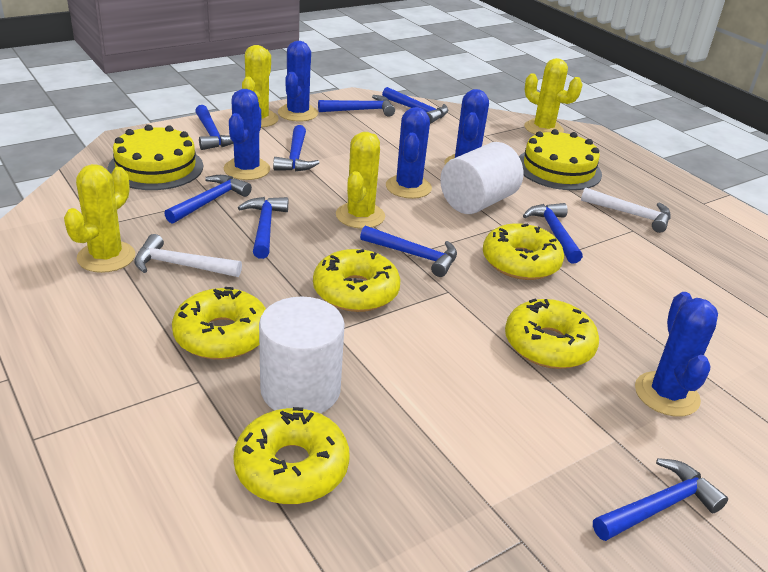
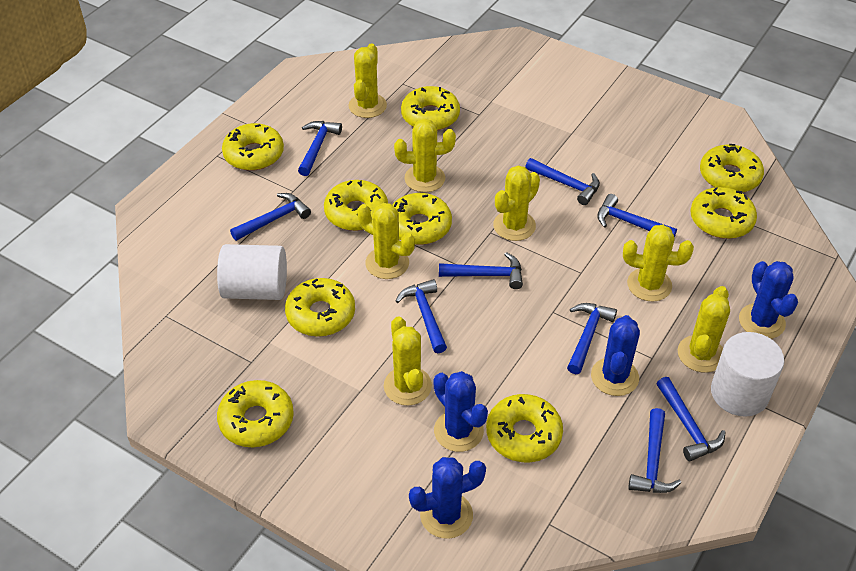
blue cactus: [224,89,270,180] [278,41,318,122] [386,107,432,199] [445,89,489,164] [635,292,718,417] = 5 -> [409,457,486,539] [433,371,488,452] [591,315,640,396] [739,261,798,339] = 4
white hammer: [134,234,242,277] [581,187,671,233] = 2 -> none = 0
yellow cactus: [64,164,135,273] [242,45,279,128] [336,132,385,229] [524,58,583,135] = 4 -> [349,43,387,118] [357,203,415,279] [384,316,432,406] [394,119,456,193] [493,166,540,241] [623,224,694,302] [678,286,730,373] = 7
yellow cake: [108,125,203,190] [519,129,602,190] = 2 -> none = 0
yellow donut: [172,287,266,360] [233,407,350,504] [313,249,401,312] [483,223,564,280] [505,298,599,369] = 5 -> [217,380,294,447] [222,123,284,171] [285,278,355,337] [324,180,388,231] [392,193,452,245] [401,86,460,130] [486,394,563,462] [690,187,757,239] [700,144,764,192] = 9

